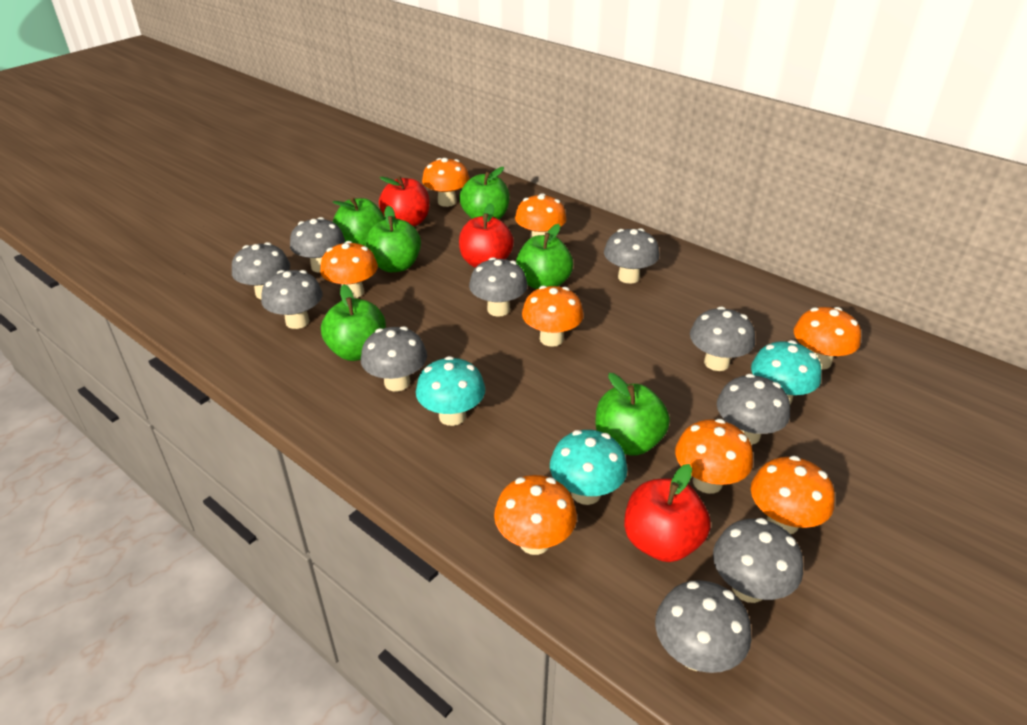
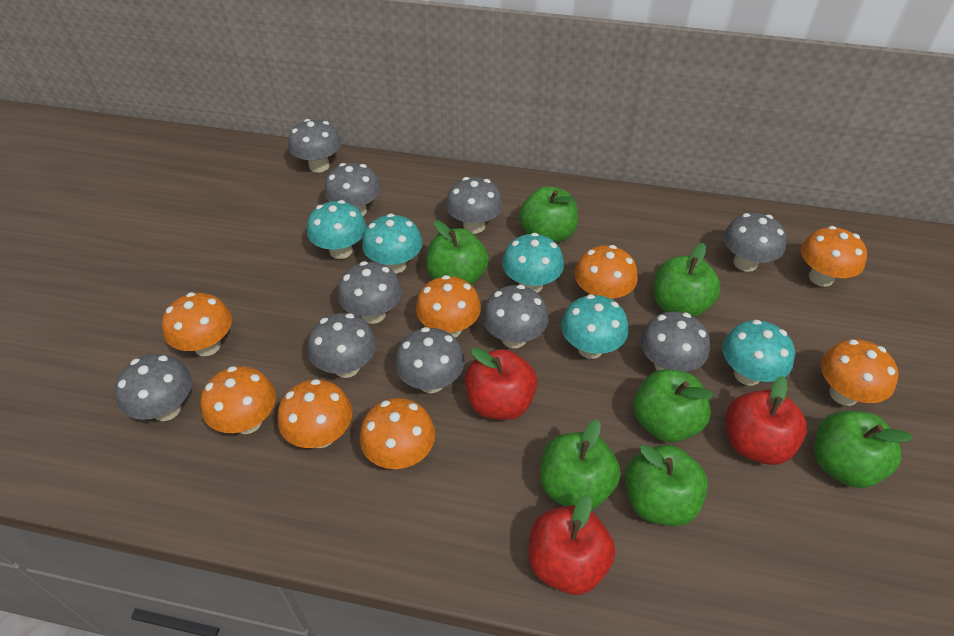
green apple: [321,285,386,361] [333,197,385,246] [365,206,421,272] [460,167,510,219] [516,224,573,289] [596,373,670,456] = 6 -> [426,220,489,285] [519,186,578,243] [540,419,621,509] [625,445,708,526] [633,369,714,442] [654,243,721,317] [814,411,913,488] = 7
turquoise mushroom: [416,356,485,426] [550,430,628,505] [751,340,822,404] = 3 -> [307,200,367,259] [362,214,423,274] [502,233,564,293] [561,294,628,359] [722,319,795,386] = 5

